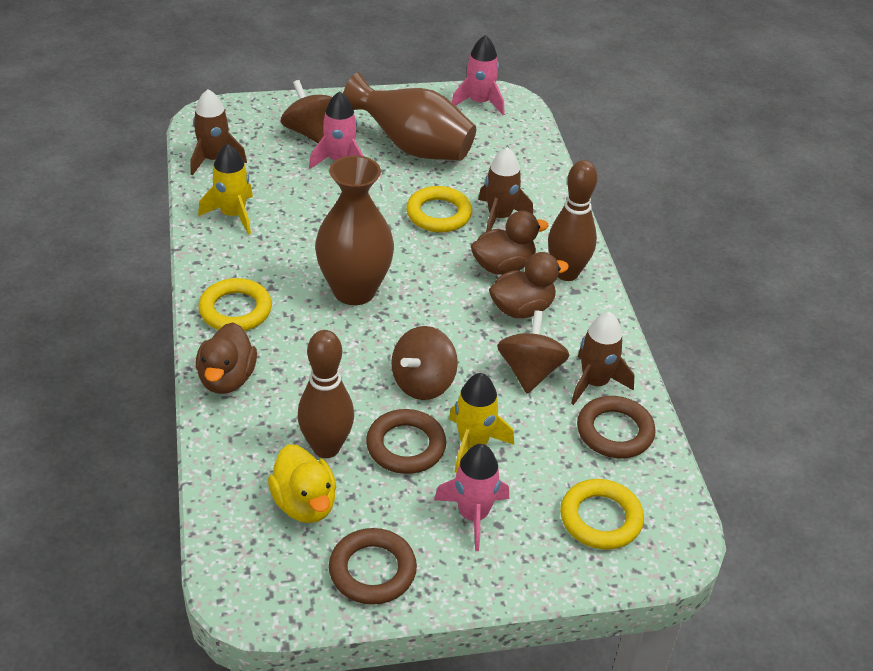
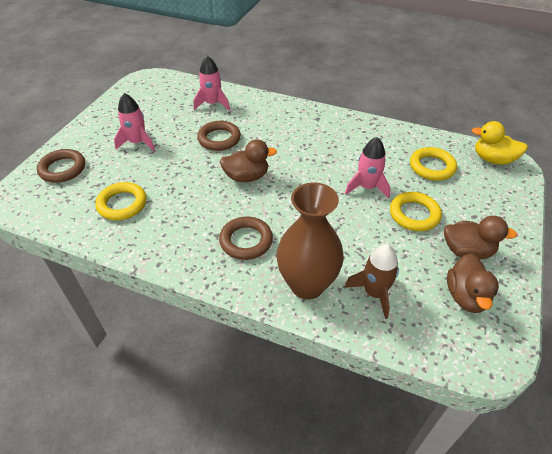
brown bowling pin: [297,330,354,458] [548,160,597,281] = 2 -> none = 0
brown rocket: [190,89,247,176] [478,147,533,232] [571,312,634,405] = 3 -> [344,244,399,319] = 1
brown spinning top: [280,80,332,143] [391,326,458,400] [497,310,570,394] = 3 -> none = 0
brown vase: [315,155,394,305] [343,72,476,161] = 2 -> [276,183,344,299] = 1
yellow rocket: [198,144,253,235] [449,373,514,473] = 2 -> none = 0

